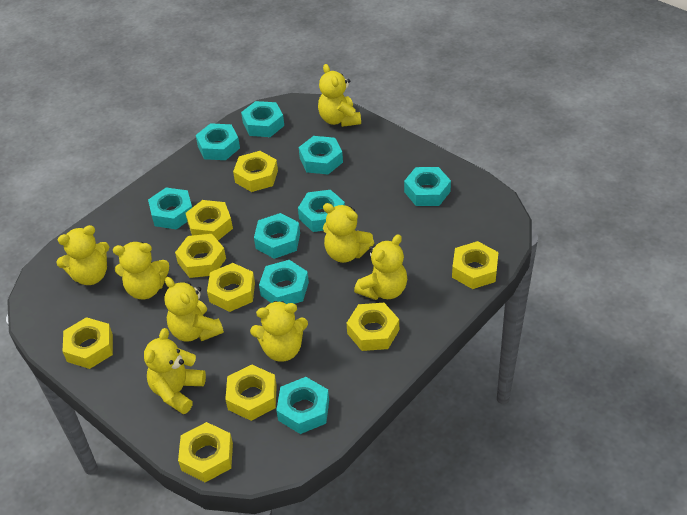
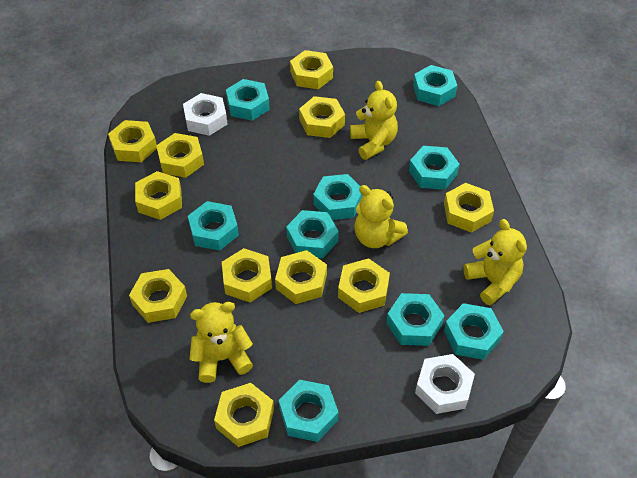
white nut: none = 0 -> [183,93,228,136] [415,354,475,414] = 2
yellow nut: [62,317,113,369] [175,234,226,278] [178,422,233,482] [186,200,233,240] [207,263,255,312] [225,365,277,421] [233,151,278,192] [347,303,399,351] [452,241,498,289] = 9 -> [108,120,157,162] [129,269,187,323] [135,171,182,220] [156,133,204,178] [214,383,274,447] [222,248,272,302] [275,250,327,304] [290,50,333,89] [299,96,345,138] [338,258,390,313] [444,183,494,233] = 11
yellow teddy bear: [56,225,109,285] [113,242,169,299] [144,328,206,414] [164,277,224,342] [250,301,308,362] [318,64,361,127] [323,203,374,263] [354,234,407,300] = 8 -> [190,302,253,383] [350,81,398,160] [354,185,408,248] [463,219,527,306] = 4

